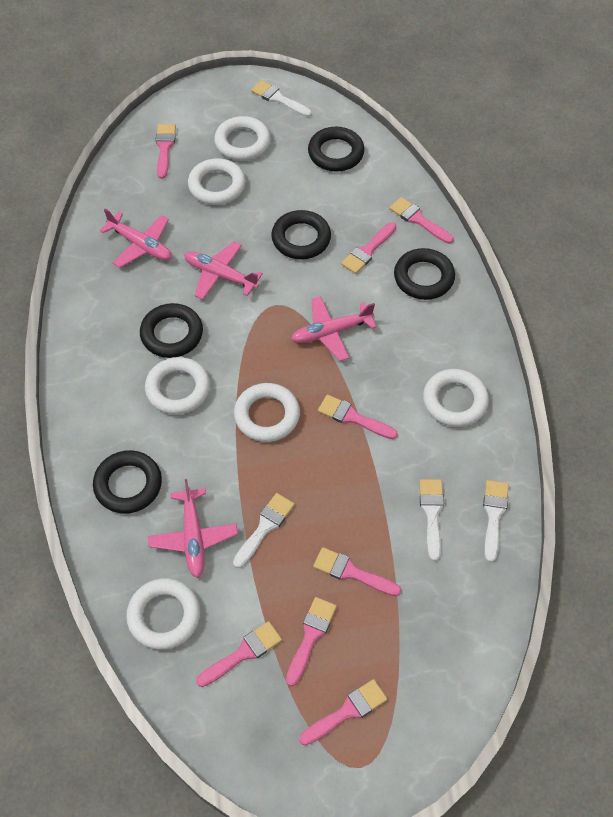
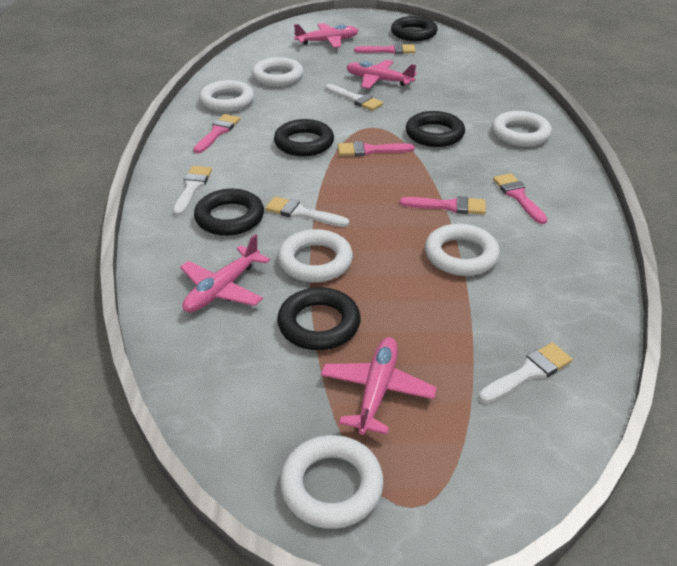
pink brush: [156,124,176,179] [196,621,282,687] [286,597,337,686] [299,679,387,745] [313,547,401,596] [318,394,398,439] [341,222,396,274] [389,197,454,244] = 8 -> [193,114,240,153] [338,141,415,156] [354,44,416,54] [400,196,486,214] [493,173,547,224] = 5

